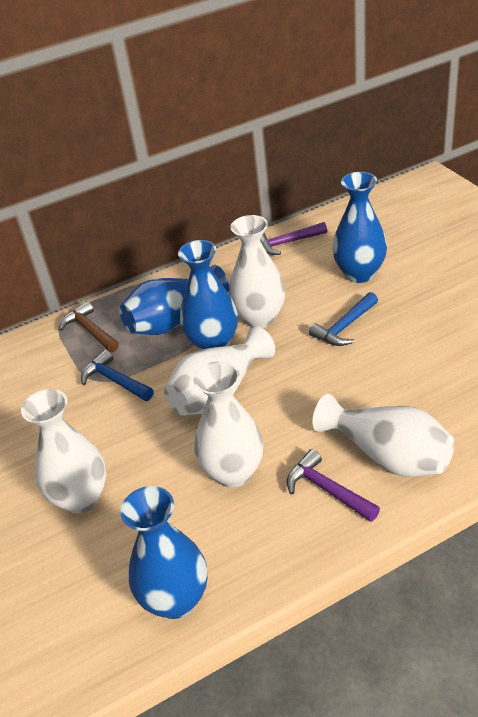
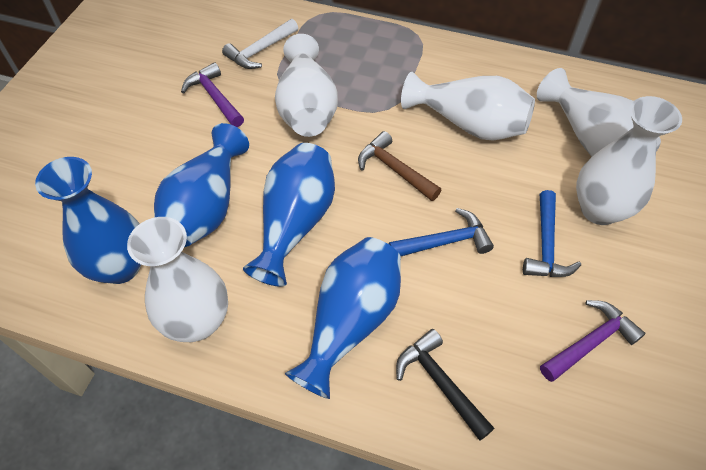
black hammer: none = 0 -> [396,329,495,441] = 1
white hammer: none = 0 -> [222,19,298,69] = 1

